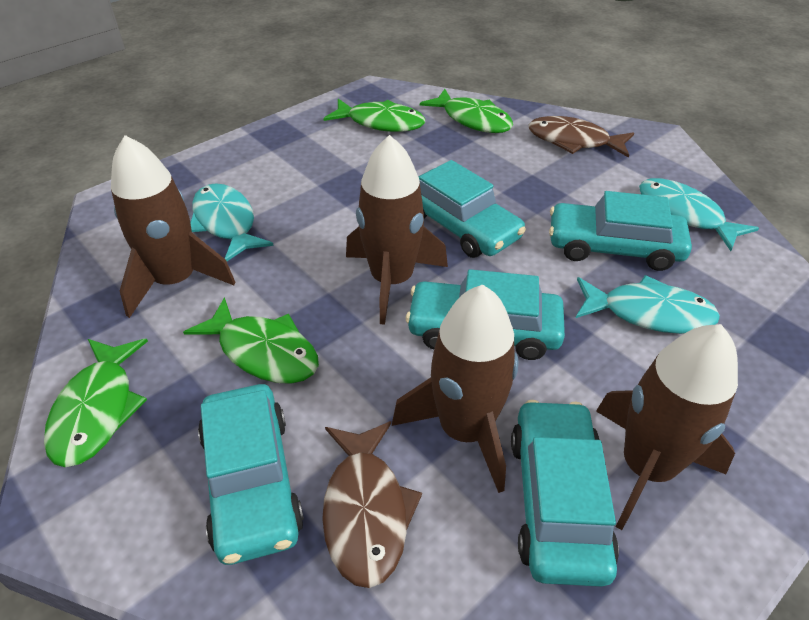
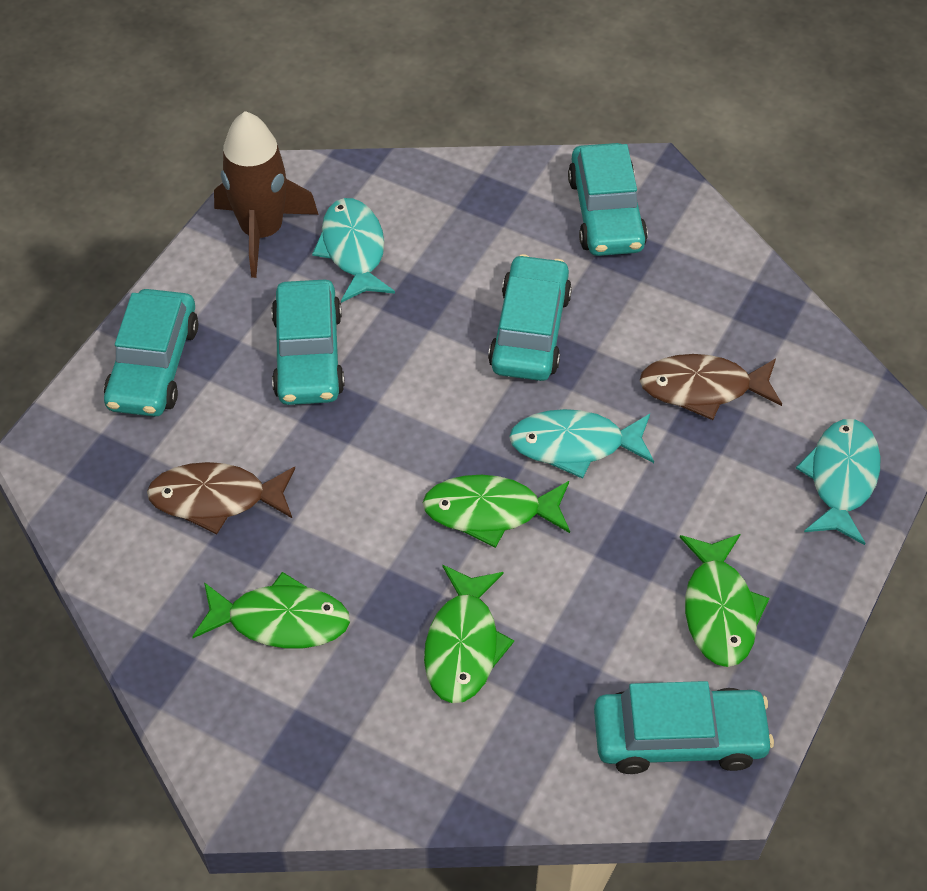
brown rocket: [111,135,235,318] [346,135,448,325] [392,285,519,493] [596,324,738,530] = 4 -> [214,111,319,278] = 1

